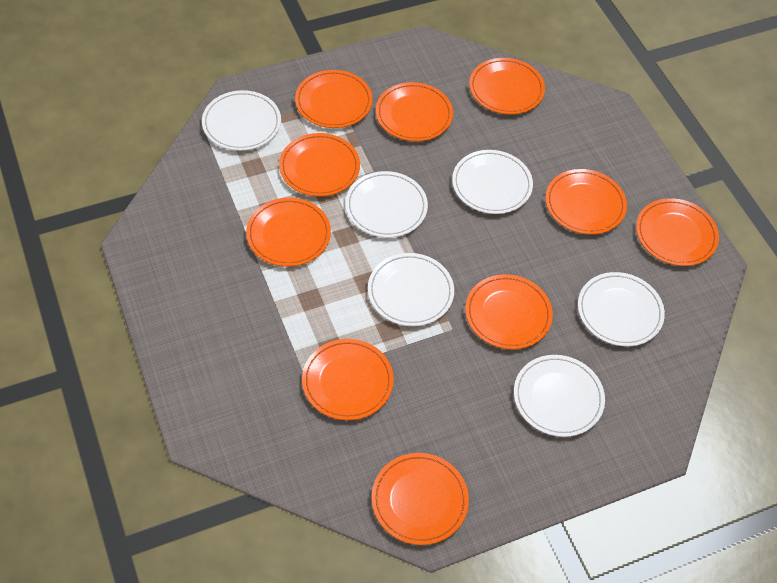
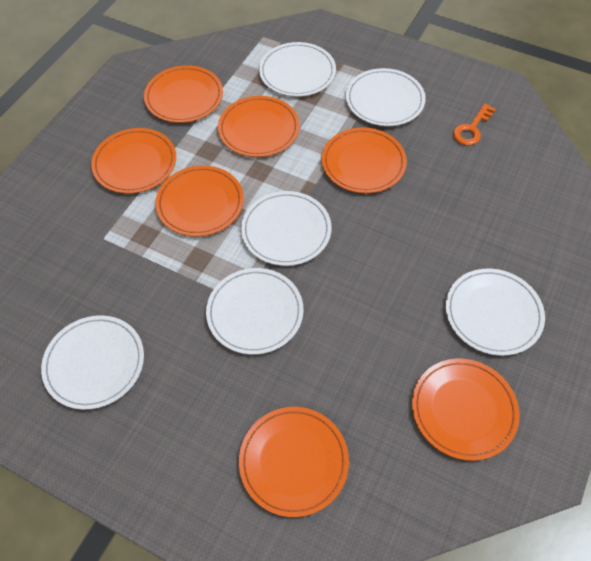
orange key: none = 0 -> [453,103,496,145] = 1
orange plate: [246,198,331,267] [279,133,360,197] [295,70,373,128] [302,339,394,420] [372,453,469,545] [376,82,453,141] [465,274,553,349] [469,58,545,114] [545,169,627,235] [636,198,719,266] = 10 -> [91,128,176,194] [144,65,223,123] [155,165,244,237] [218,96,300,157] [239,407,349,517] [322,127,407,193] [412,358,519,461] = 7

